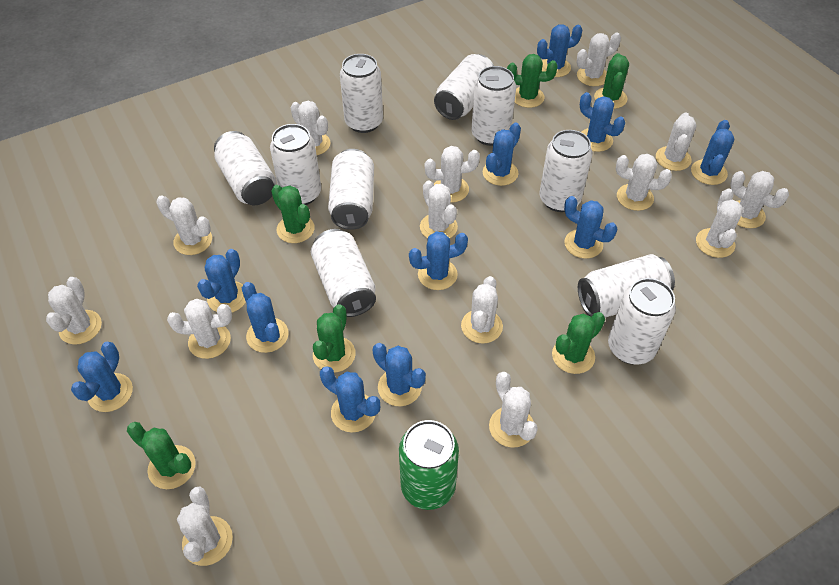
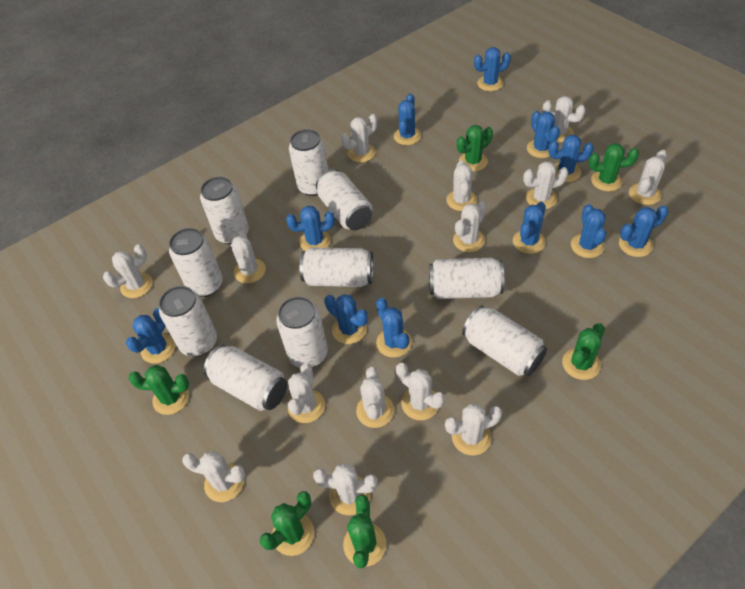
green can: [399,420,459,510] = 1 -> none = 0

